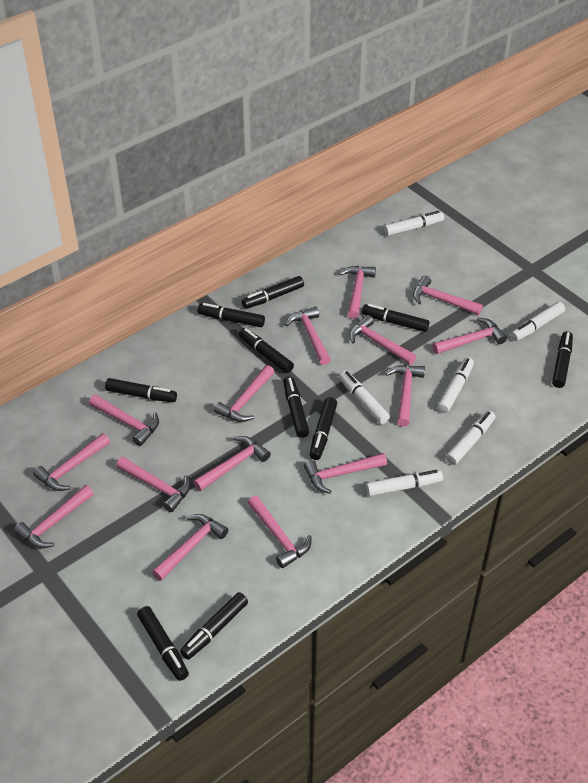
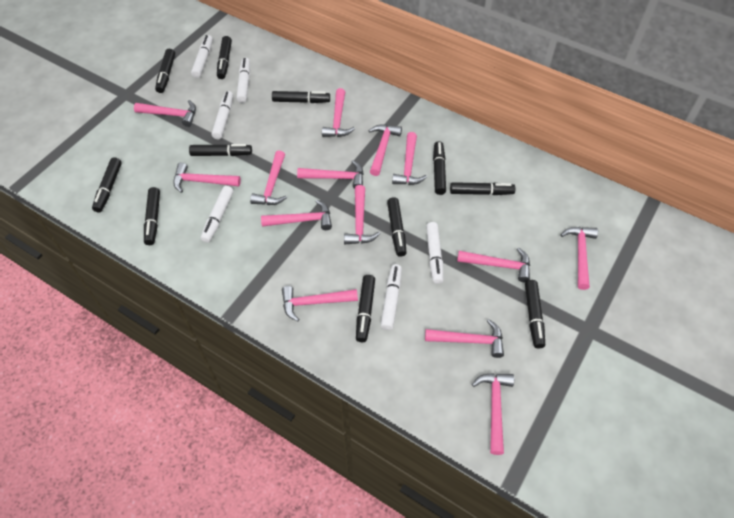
black marker: [105,378,177,402] [137,606,189,681] [180,592,248,660] [197,303,265,327] [239,328,294,373] [242,276,304,309] [283,377,309,438] [310,397,337,460] [362,304,429,332] [552,331,573,388] = 10 -> [92,157,122,213] [144,187,160,245] [155,49,175,93] [189,144,252,156] [217,36,232,79] [272,91,330,103] [356,275,375,342] [387,197,407,257] [433,141,446,195] [450,182,515,195] [525,280,545,348] = 11
pink hammer: [14,485,94,548] [33,433,110,491] [89,395,159,446] [116,457,190,512] [152,514,228,581] [193,436,271,491] [214,365,274,422] [248,496,311,568] [285,307,331,365] [304,453,387,494] [340,266,376,319] [349,315,416,365] [386,365,425,427] [413,276,483,315] [433,318,507,354] = 15 -> [134,100,196,127] [173,163,241,193] [250,150,287,205] [261,200,332,230] [282,286,358,322] [297,160,364,189] [322,88,355,137] [344,185,380,244] [368,125,402,176] [392,132,427,185] [425,319,504,358] [457,247,530,282] [472,373,514,455] [560,227,598,290] = 14

